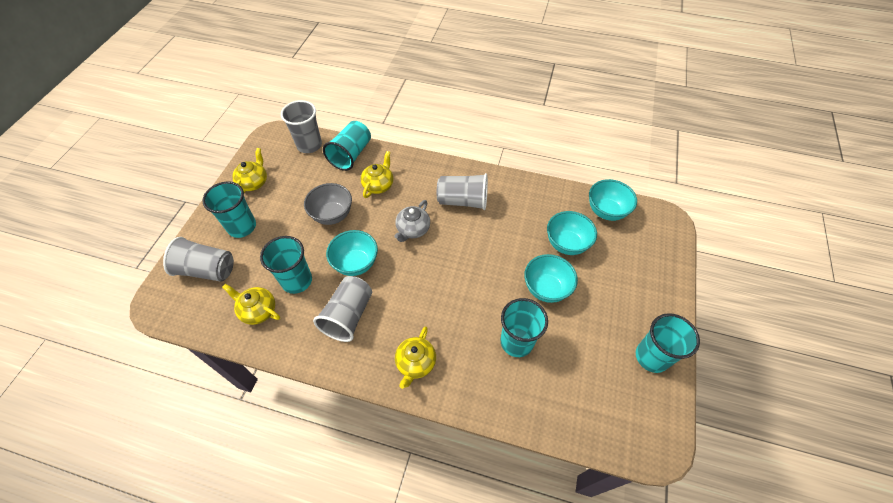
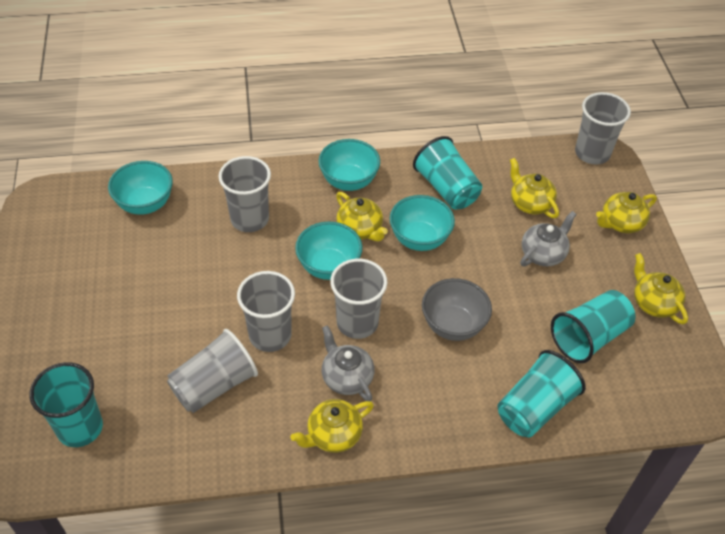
grey cup: [163,237,234,282] [281,100,322,153] [313,276,372,342] [437,173,488,210] = 4 -> [167,329,258,413] [218,156,271,232] [237,271,295,352] [330,259,387,339] [575,92,631,165] = 5
grey teapot: [394,200,430,242] = 1 -> [322,325,374,401] [520,211,576,266] = 2
turquoise cup: [202,182,256,238] [260,236,312,294] [323,121,371,171] [501,298,548,357] [636,313,700,373] = 5 -> [30,362,103,447] [413,136,482,210] [497,350,586,437] [551,290,635,363] = 4
yellow teapot: [222,284,280,325] [232,148,267,193] [360,151,393,198] [395,326,436,389] = 4 -> [290,399,374,453] [336,192,388,242] [510,158,559,218] [596,192,657,233] [634,253,688,325] = 5

